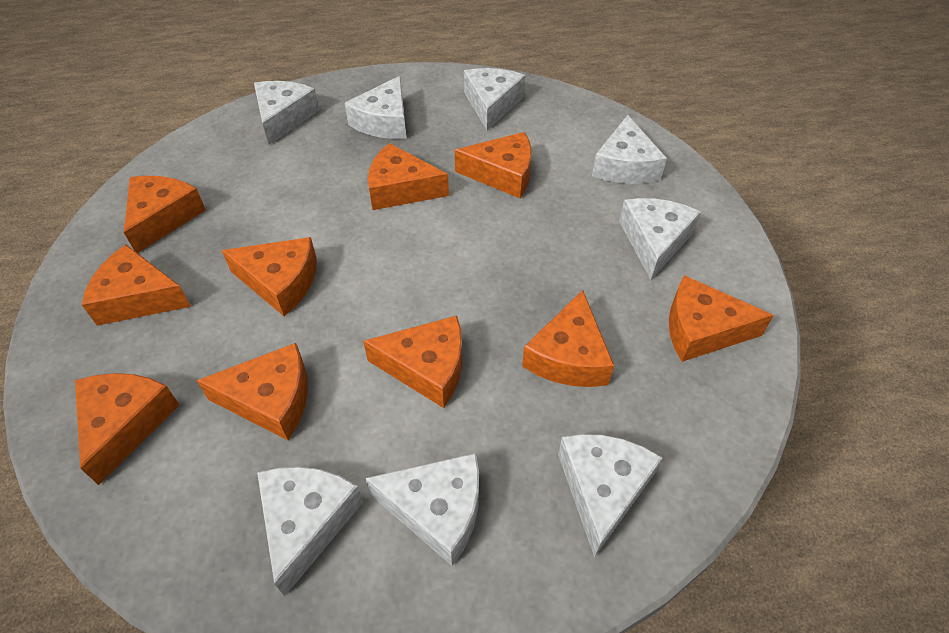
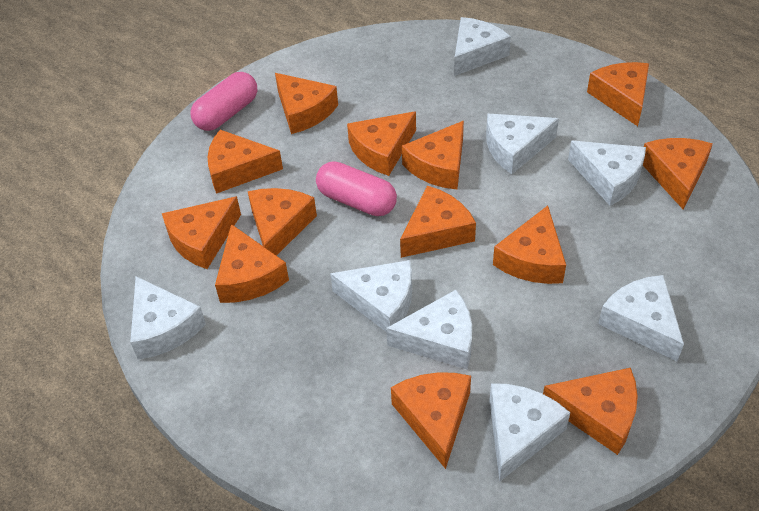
orange cheese: [75,373,179,485] [82,244,191,326] [124,176,206,253] [196,343,308,440] [222,237,317,316] [363,316,462,408] [368,143,449,210] [455,132,532,198] [522,290,614,387] [669,275,774,362] = 10 -> [162,196,241,269] [208,130,283,194] [215,224,289,303] [248,188,317,256] [275,73,338,134] [347,111,416,176] [391,372,471,469] [400,186,476,258] [402,121,464,189] [493,206,566,284] [543,368,638,455] [587,62,649,126] [643,138,713,210] = 13
pink capsule: none = 0 -> [191,72,257,131] [316,161,397,216] = 2

